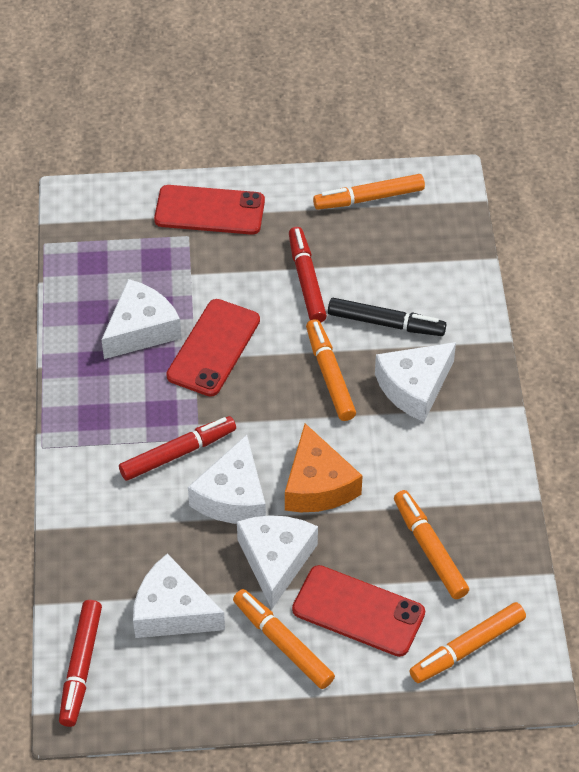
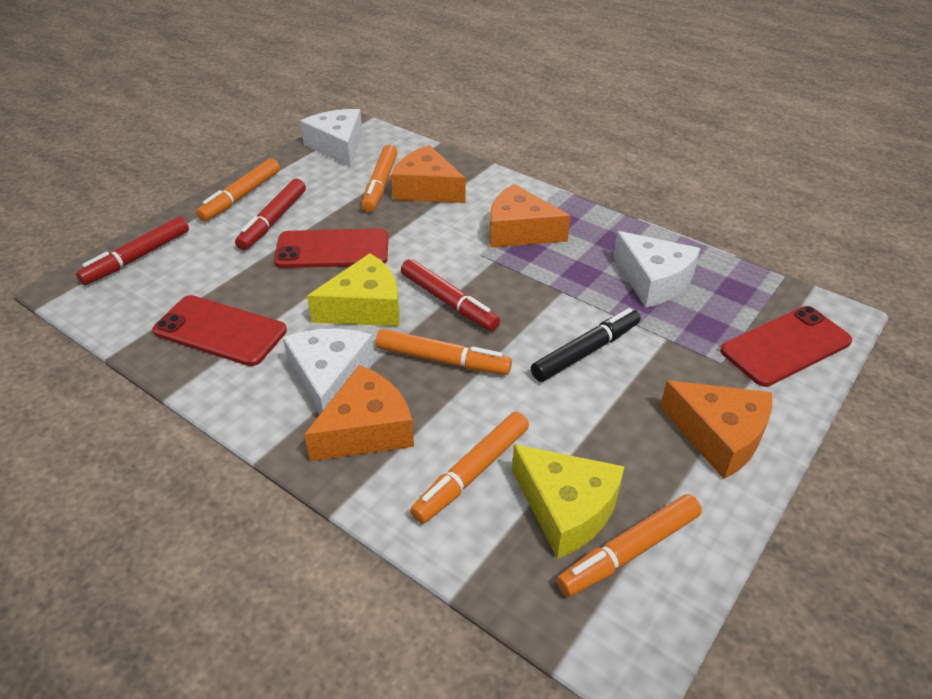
orange cheese: [285,423,362,512] = 1 -> [304,365,414,461] [391,145,466,203] [490,184,570,248] [660,380,772,479] = 4
white cheese: [101,279,181,359] [133,553,225,638] [188,435,266,524] [237,515,318,609] [375,342,456,422] = 5 -> [283,328,375,415] [300,109,363,167] [613,231,700,308] = 3
yellow cheese: none = 0 -> [307,253,400,326] [512,444,625,559] = 2

